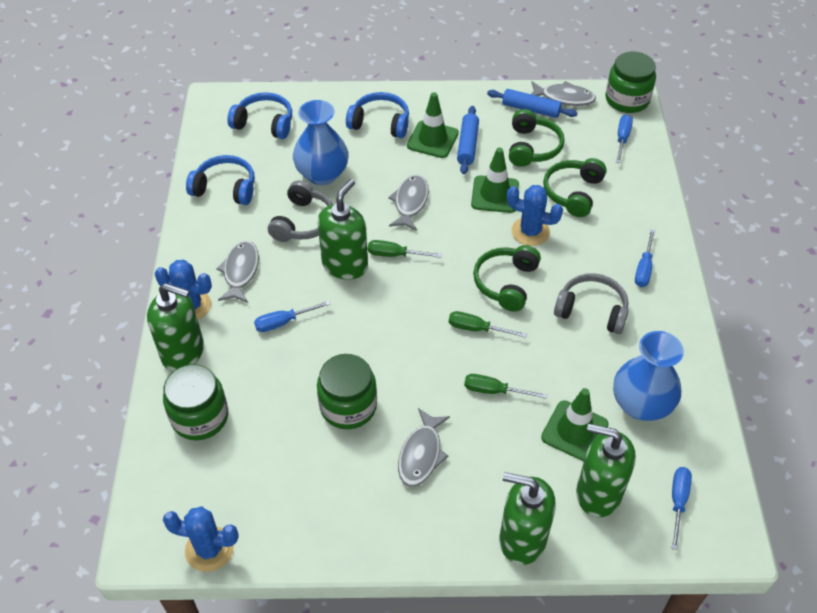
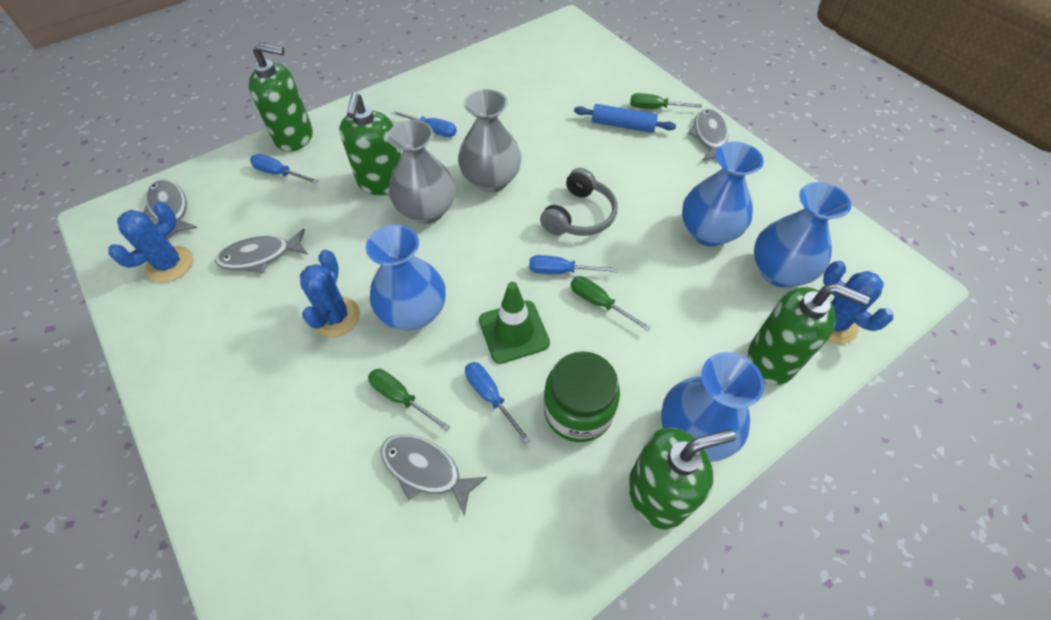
blue headphones: [186,155,255,205] [227,92,292,139] [346,92,409,138] = 3 -> none = 0
blue rolling pin: [457,106,479,174] [487,89,577,118] = 2 -> [574,104,676,133] = 1
blue vase: [293,100,349,185] [613,331,684,421] = 2 -> [366,224,446,330] [661,352,764,462] [682,142,764,246] [754,182,851,287] = 4
green headphones: [473,245,541,311] [509,109,565,167] [543,158,607,217] = 3 -> none = 0
green jar: [163,364,228,440] [317,354,377,429] [605,52,656,113] = 3 -> [544,351,620,442] = 1
green traffic cone: [407,92,459,158] [471,148,519,213] [541,388,608,461] = 3 -> [479,282,550,364] = 1
grey headphones: [268,180,333,242] [554,273,629,334] = 2 -> [540,168,617,236] = 1
grey vase: none = 0 -> [388,120,455,224] [458,89,522,193] = 2

